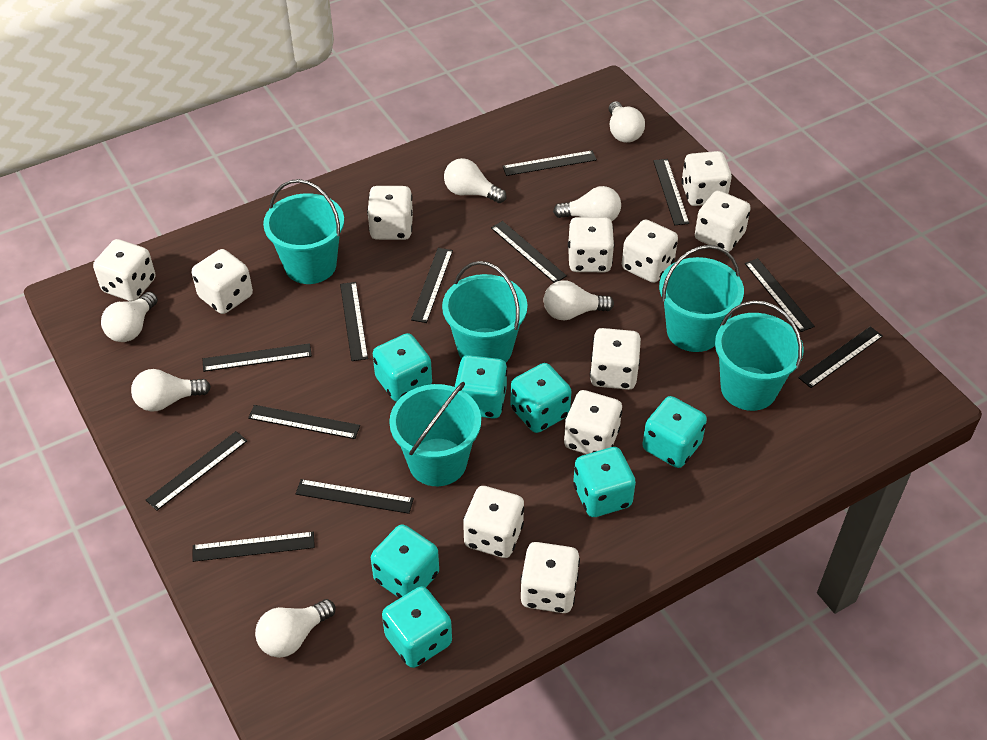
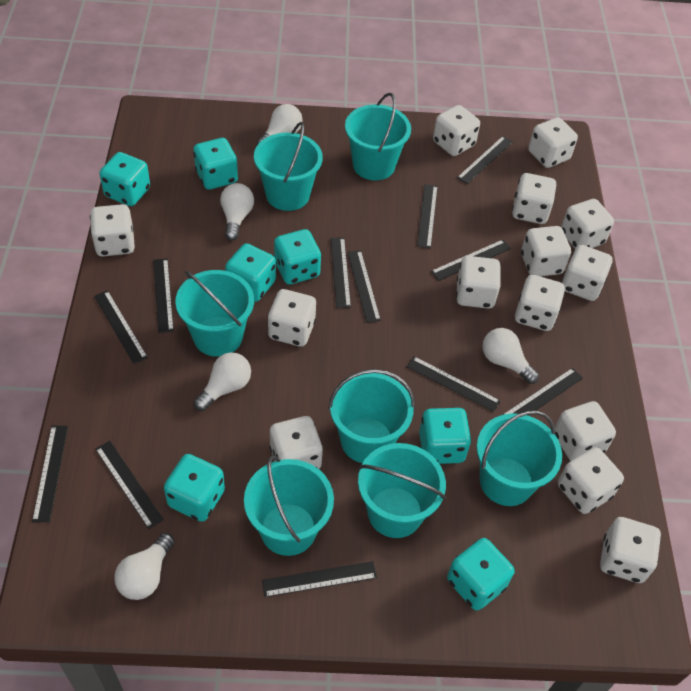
turquoise bucket: [263,179,344,284] [389,382,481,486] [442,261,527,362] [659,245,744,352] [715,300,804,411] = 5 -> [175,270,254,357] [244,455,334,556] [254,122,323,211] [328,369,415,463] [345,93,411,181] [358,443,446,538] [477,411,562,506] = 7
white dice: [93,239,156,301] [192,249,253,314] [367,186,413,240] [463,486,524,558] [521,542,580,613] [564,390,622,454] [568,217,614,272] [590,328,641,390] [622,220,678,283] [681,151,732,206] [695,190,751,252] = 11 -> [90,204,135,257] [268,289,316,347] [269,416,323,469] [433,105,480,156] [456,256,501,309] [512,173,556,224] [515,275,565,331] [521,226,571,276] [528,117,578,168] [555,401,616,461] [558,447,624,514] [561,199,614,249] [561,245,613,301] [600,517,661,583] = 14
white light bulb: [101,292,158,342] [131,369,211,411] [255,599,336,658] [444,158,507,203] [544,280,614,321] [553,186,621,221] [609,101,645,143] = 7 -> [114,533,175,600] [194,352,251,411] [220,183,254,241] [257,104,302,145] [482,328,539,384] = 5

